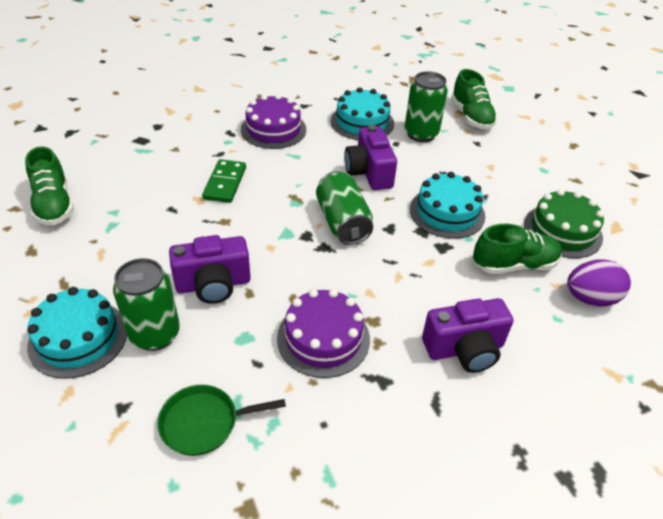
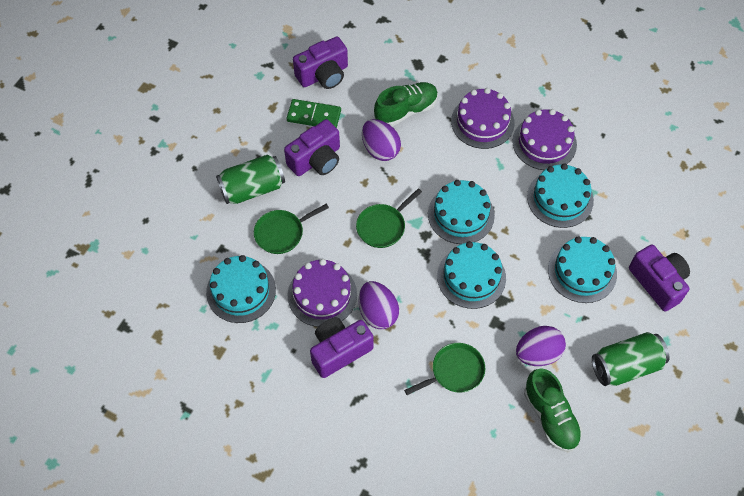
green cake: [524,189,604,258] = 1 -> none = 0
green can: [113,258,180,351] [316,171,373,245] [405,71,448,142] = 3 -> [216,155,285,204] [592,332,669,386] = 2
green pan: [157,385,286,456] = 1 -> [254,204,329,254] [356,188,422,248] [404,343,485,395] = 3
green shoe: [25,147,74,225] [451,69,497,129] [473,224,562,274] = 3 -> [374,82,438,126] [524,368,582,452] = 2
purple cake: [241,94,306,149] [277,289,370,378] = 2 -> [288,259,357,327] [451,88,515,149] [512,109,577,170] = 3
purple camera: [169,235,251,304] [344,125,397,190] [422,298,514,373] = 3 -> [284,119,340,176] [293,37,348,89] [310,317,373,378] [629,244,690,311] = 4
purple egg: [567,260,631,306] = 1 -> [358,281,399,329] [362,119,401,161] [516,326,566,366] = 3
turquoise cake: [27,287,127,379] [331,87,394,140] [410,172,485,239] = 3 -> [206,255,276,323] [428,180,495,244] [437,241,506,309] [527,163,594,228] [548,237,617,303] = 5

